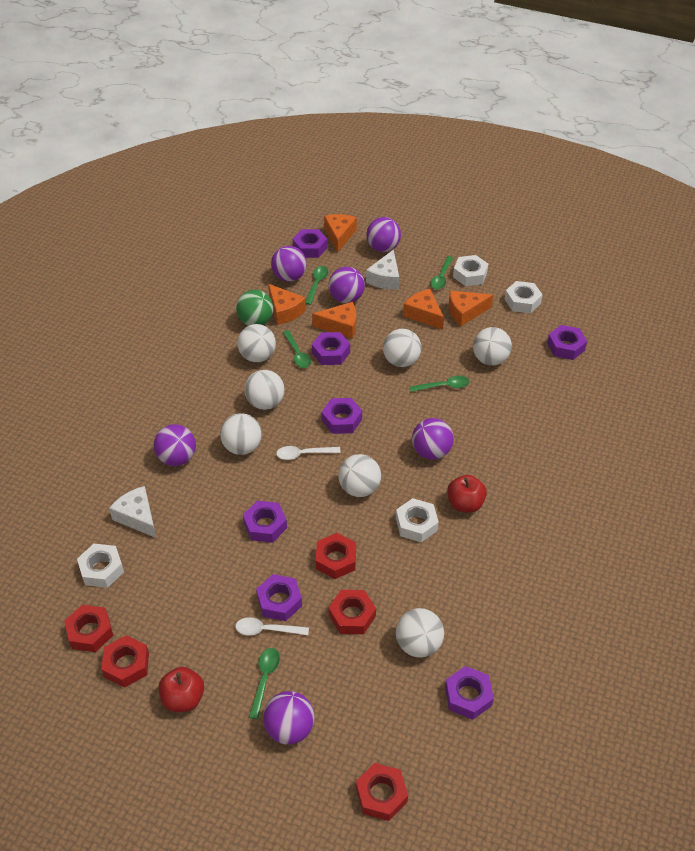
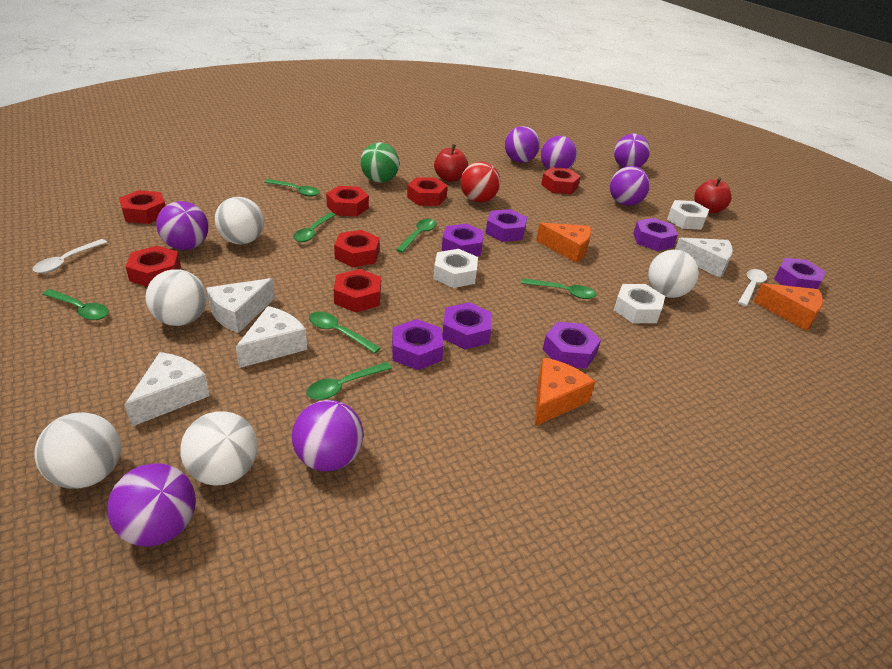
green spoon: [249,648,280,720] [283,330,311,368] [306,266,328,305] [410,376,470,392] [430,256,453,289] = 5 -> [42,289,109,320] [264,179,320,197] [293,213,336,242] [306,362,392,400] [309,312,381,354] [396,219,437,253] [521,278,597,299] = 7
orange cheese: [268,284,306,325] [312,302,356,339] [324,214,357,252] [403,289,444,330] [449,291,493,326] = 5 -> [535,357,595,426] [536,223,591,263] [754,283,823,331] = 3
purple ball: [154,424,196,466] [263,691,314,745] [271,246,307,282] [329,267,365,303] [366,217,401,252] [412,418,454,460] = 6 -> [107,464,196,547] [156,201,208,250] [292,400,363,471] [505,126,540,163] [541,136,577,169] [610,166,650,206] [614,134,650,168] = 7
red ball: none = 0 -> [461,162,500,203] = 1
red nut: [64,604,113,652] [101,635,149,688] [316,533,356,579] [329,590,376,634] [356,763,408,821] = 5 -> [119,190,165,224] [125,246,181,287] [326,186,369,217] [334,230,380,267] [334,269,381,313] [407,177,448,206] [541,167,581,194] = 7
white ball: [220,413,262,455] [237,324,276,362] [245,370,284,410] [338,454,381,497] [383,329,421,367] [396,608,444,658] [473,327,512,366] = 7 -> [34,412,121,489] [145,269,207,326] [180,411,258,486] [215,197,264,245] [648,250,699,298] = 5
white cheese: [109,486,156,538] [366,249,399,290] = 2 -> [125,352,210,426] [206,278,275,333] [236,306,307,368] [675,238,733,278] = 4
white nut: [77,544,124,588] [396,498,439,542] [453,255,488,286] [505,281,543,313] = 4 -> [433,249,478,288] [614,284,665,323] [667,200,709,230] = 3

